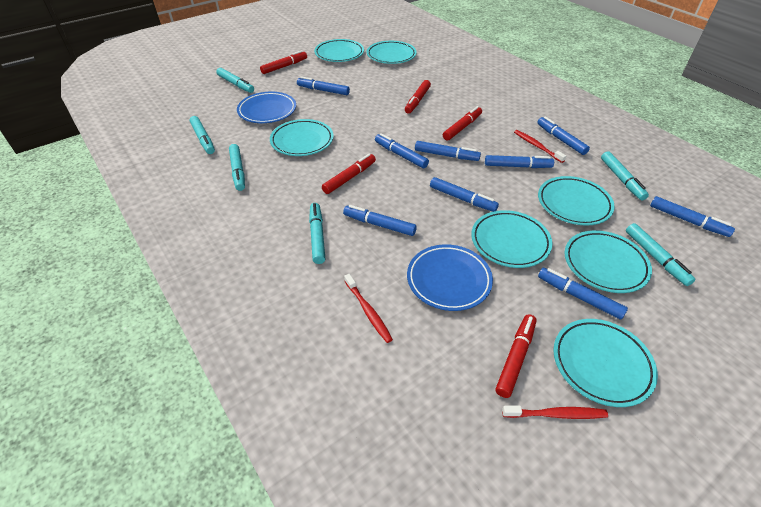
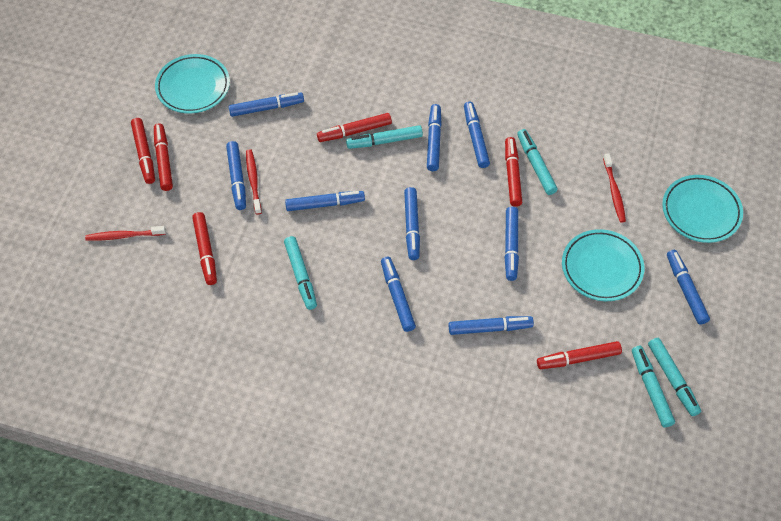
blue marker: [297,76,350,95] [343,205,417,236] [375,133,429,168] [415,141,481,161] [430,177,499,212] [485,155,554,168] [537,116,590,155] [538,268,628,319] [650,196,735,237] = 9 -> [226,141,246,210] [229,92,304,117] [285,191,365,211] [381,257,416,332] [404,187,420,260] [427,104,442,171] [449,316,534,335] [464,102,490,168] [505,207,519,281] [667,250,710,325] = 10
blue plate: [237,92,296,123] [407,244,493,311] = 2 -> none = 0
red marker: [260,50,307,74] [322,154,376,194] [405,80,431,114] [443,106,482,141] [495,314,537,398] = 5 -> [131,118,155,184] [154,123,173,191] [192,212,217,285] [317,113,392,142] [505,137,522,207] [537,341,622,369] = 6
turquoise marker: [190,116,215,154] [216,68,254,93] [229,144,245,191] [309,203,325,264] [601,151,649,200] [626,223,695,286] = 6 -> [284,236,317,310] [346,125,423,149] [517,129,557,195] [632,346,675,427] [648,338,701,416] = 5
turquoise plate: [270,119,334,156] [314,39,364,62] [367,41,417,64] [471,210,552,268] [538,176,615,226] [553,319,658,407] [564,230,652,293] = 7 -> [155,54,230,114] [562,229,644,301] [662,175,743,243] = 3

